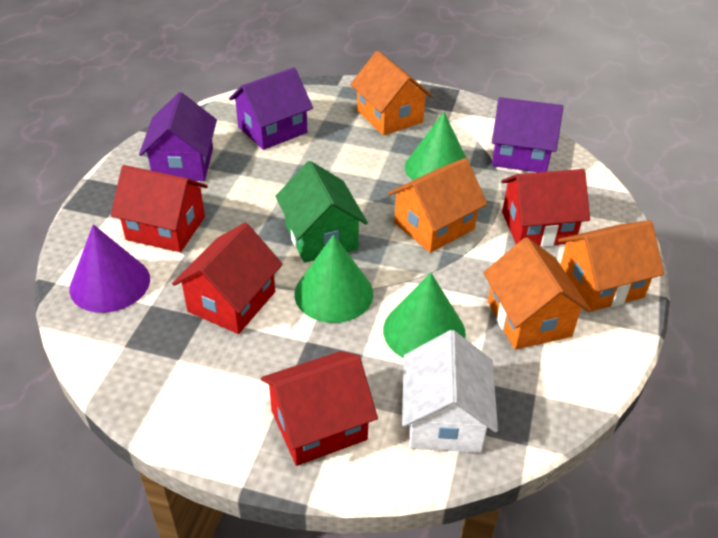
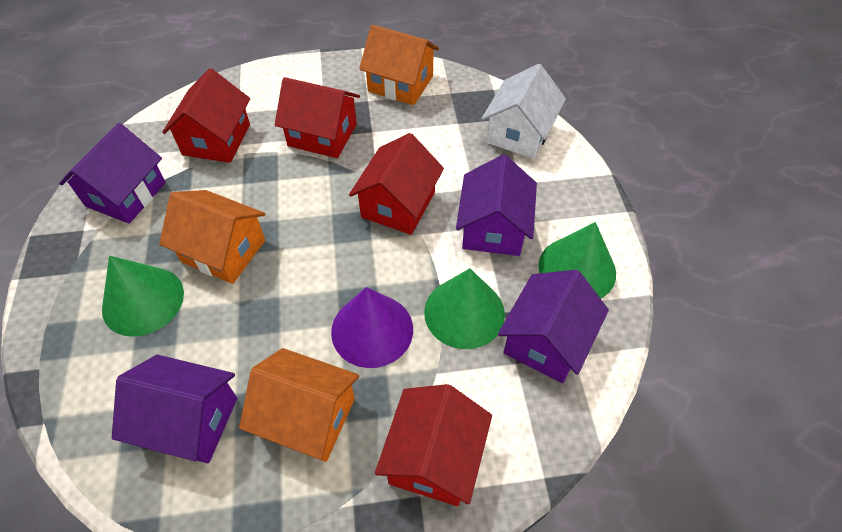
green house: [276,161,368,263] = 1 -> none = 0
orange house: [350,51,433,135] [388,158,487,253] [483,237,591,350] [558,220,664,311] = 4 -> [159,190,265,284] [239,348,359,462] [359,25,439,105] = 3
purple house: [139,92,217,181] [229,67,313,150] [492,97,563,172] = 3 -> [59,123,166,224] [112,355,237,463] [456,154,537,256] [498,270,609,383] = 4

